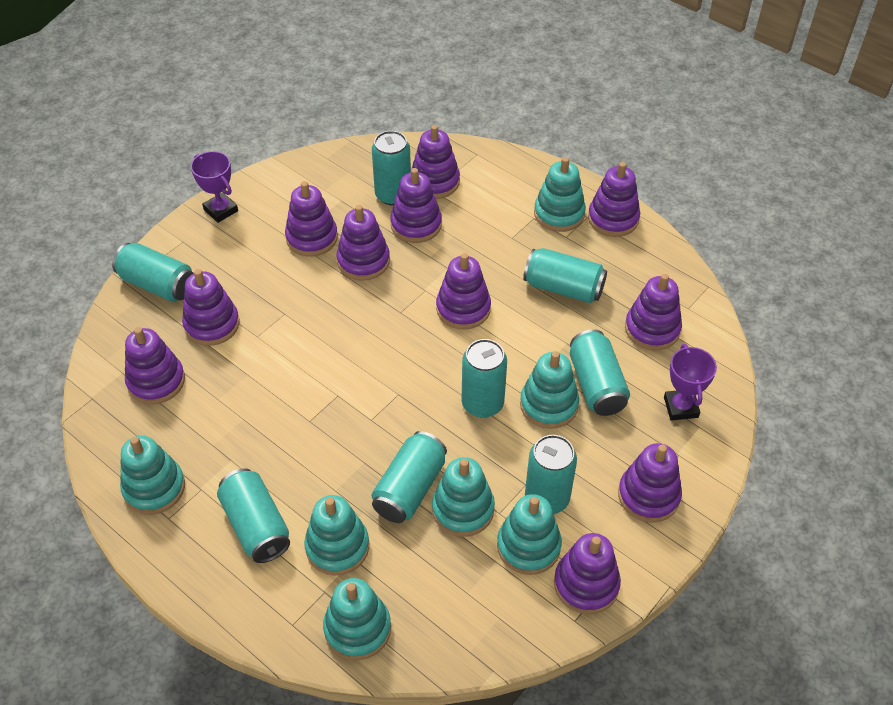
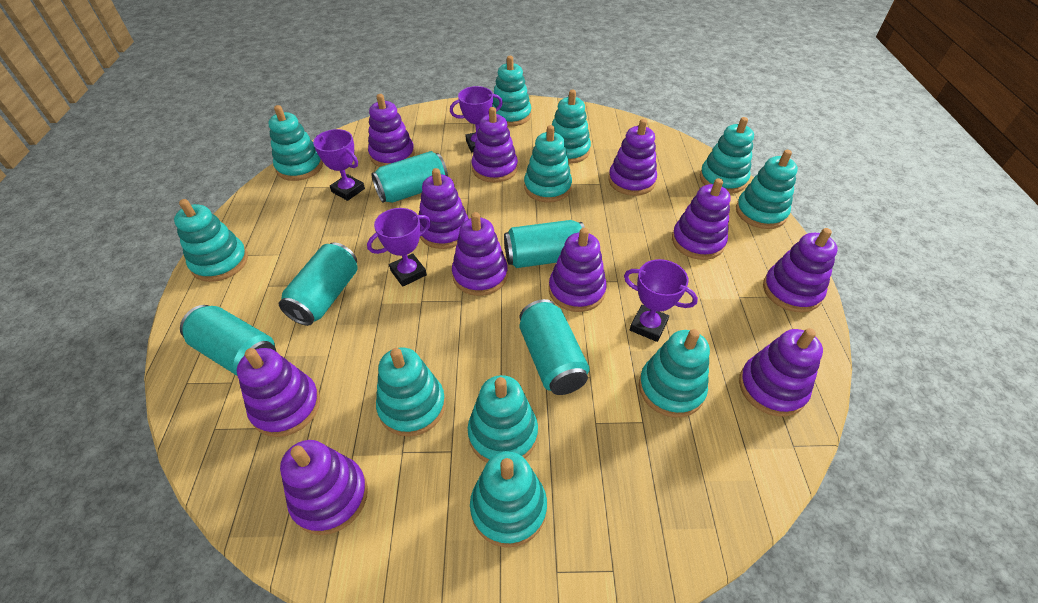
purple trophy: [191,151,238,223] [664,344,717,421] = 2 -> [313,129,365,201] [367,208,431,287] [450,86,503,152] [624,259,698,342] = 4
turquoise can: [112,243,194,302] [217,468,290,563] [371,431,447,523] [372,131,411,206] [462,339,507,418] [523,248,607,303] [525,435,577,514] [570,329,630,416] = 8 -> [180,305,276,376] [279,242,358,326] [371,151,448,203] [504,220,585,268] [520,299,590,395] = 5
turquoise stacking toy: [120,436,185,515] [304,495,369,576] [323,578,391,660] [432,457,495,537] [497,494,562,575] [520,351,579,429] [534,157,586,232] = 7 -> [174,199,248,282] [268,105,323,181] [376,348,446,437] [468,375,538,463] [470,452,547,548] [492,56,531,126] [524,125,572,202] [552,89,591,164] [639,329,710,417] [700,117,754,194] [736,150,798,229] = 11

